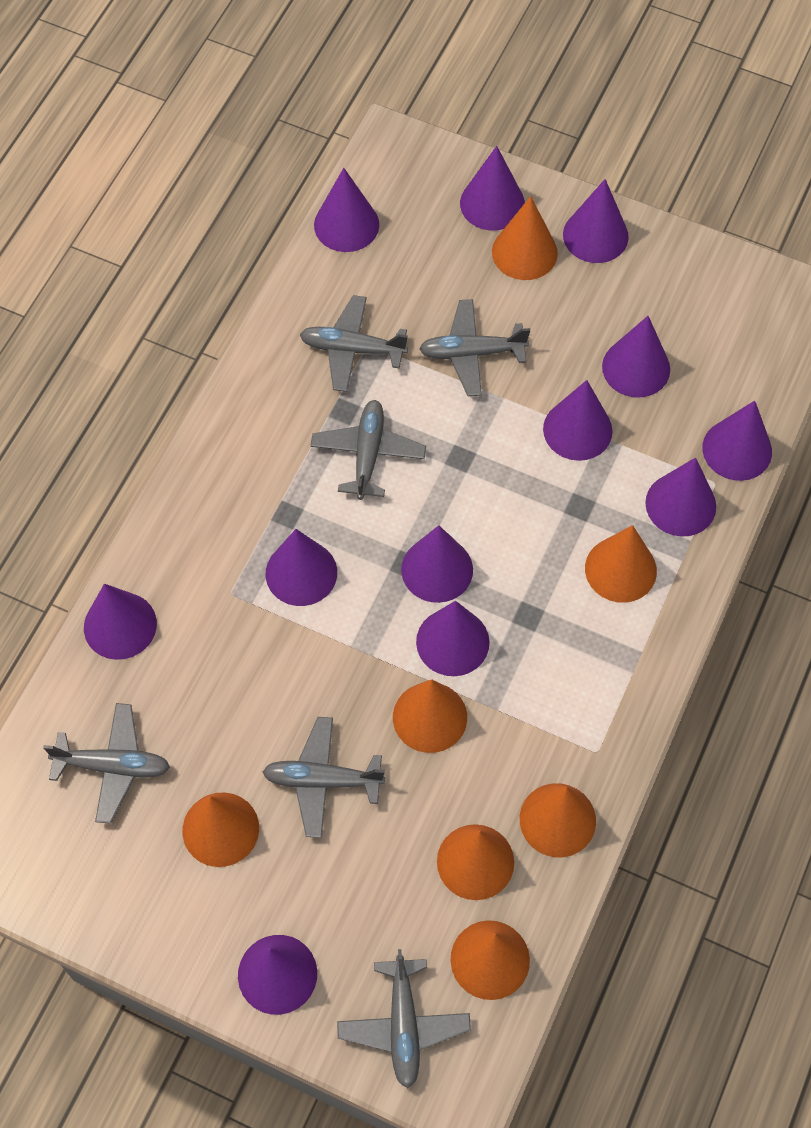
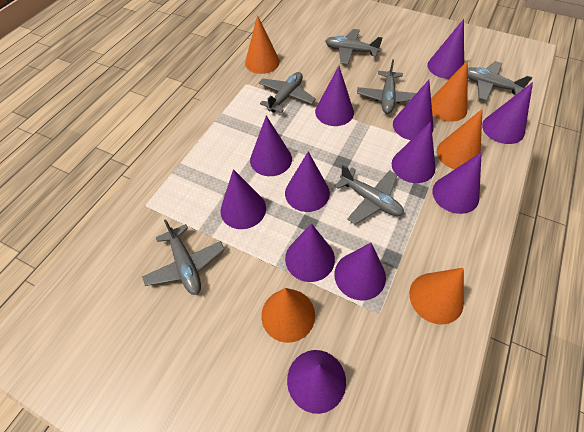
orange cone: [183,792,259,867] [393,679,467,753] [437,824,514,900] [451,920,530,1000] [492,196,558,280] [520,783,596,857] [585,525,657,603] = 7 -> [245,15,280,74] [261,288,315,343] [409,268,464,325] [431,60,468,122] [437,109,483,170] = 5

